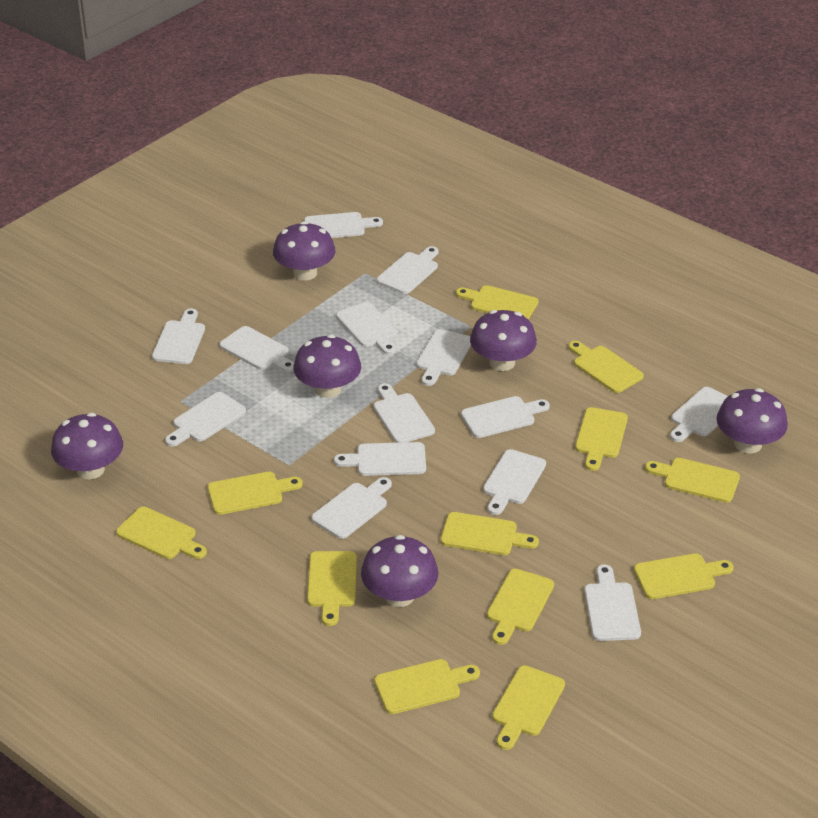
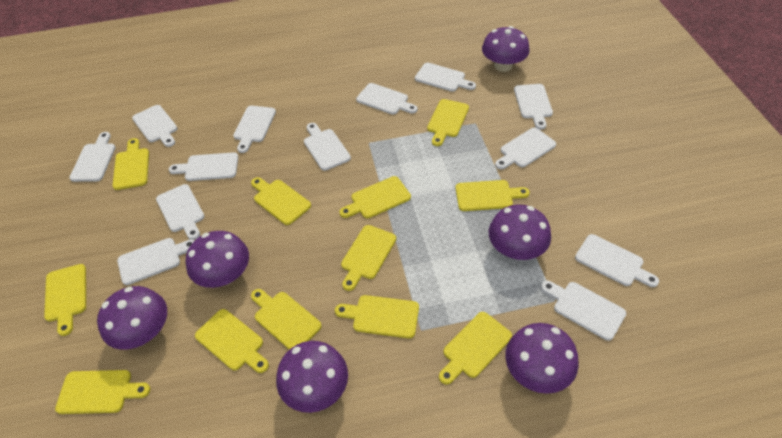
white cutting board: [152,309,205,364] [165,392,246,447] [219,326,294,372] [304,212,383,238] [311,477,392,539] [334,442,426,476] [336,302,397,355] [373,383,435,443] [377,246,439,294] [416,329,471,386] [461,396,550,438] [483,449,546,515] [584,564,641,641] [670,387,728,442] = 14 -> [69,132,116,182] [117,238,195,285] [132,105,178,147] [156,184,205,240] [169,152,238,181] [233,106,276,153] [304,123,351,171] [356,83,418,114] [415,63,476,92] [495,127,556,169] [514,84,553,129] [541,281,626,341] [575,234,659,287] = 13

